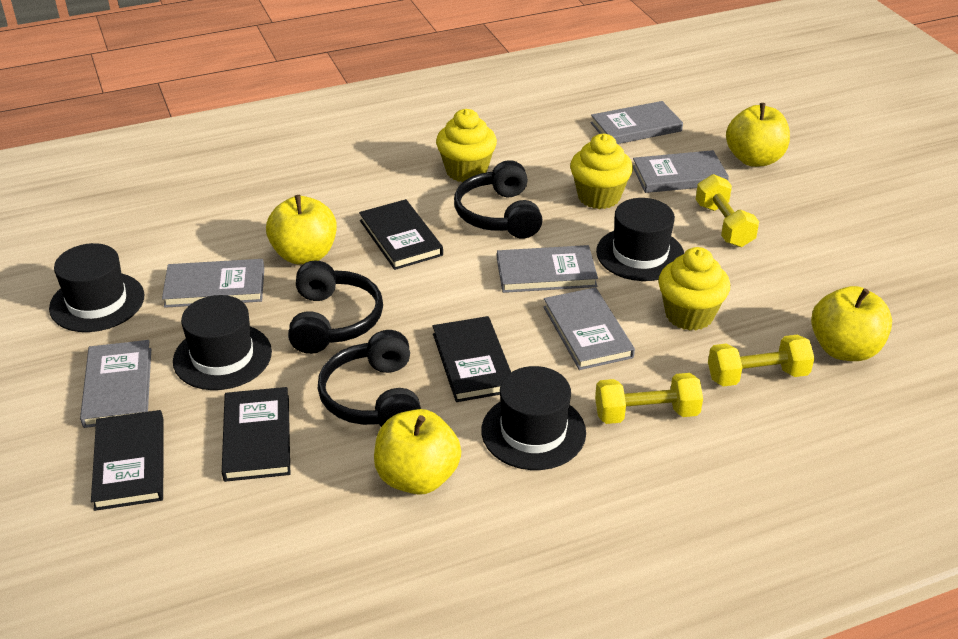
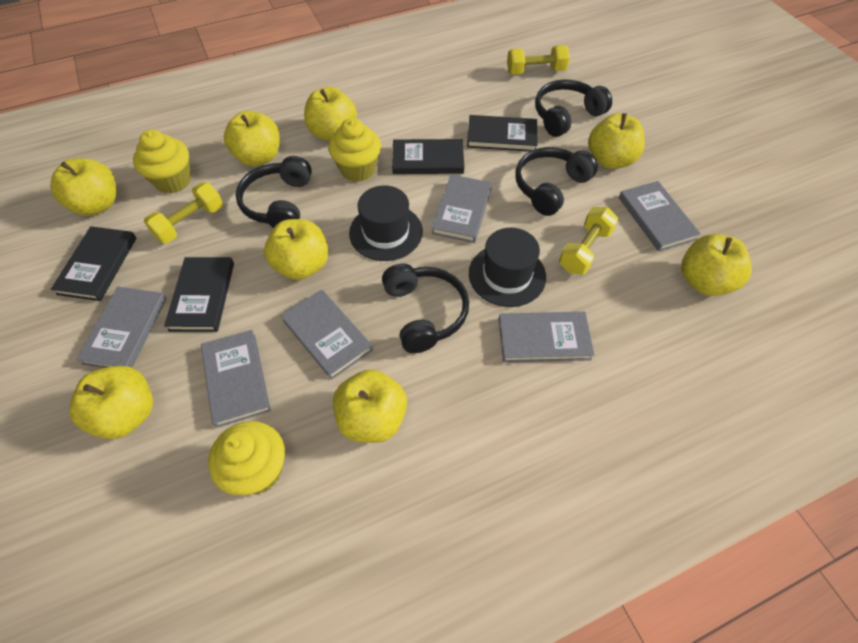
black hat: [49,243,144,332] [173,295,272,390] [482,366,586,470] [596,198,684,281] = 4 -> [349,185,423,261] [469,228,546,307] = 2
black headphones: [288,261,383,354] [318,330,421,427] [454,160,543,238] = 3 -> [236,156,312,228] [382,264,469,353] [515,147,598,216] [535,79,612,137] = 4
yellow apple: [266,195,337,264] [374,409,461,495] [726,103,790,167] [811,286,892,361] = 4 -> [50,158,116,216] [69,366,153,439] [224,111,280,166] [264,219,329,280] [304,87,357,141] [333,369,407,443] [588,113,645,169] [681,234,752,296] = 8

